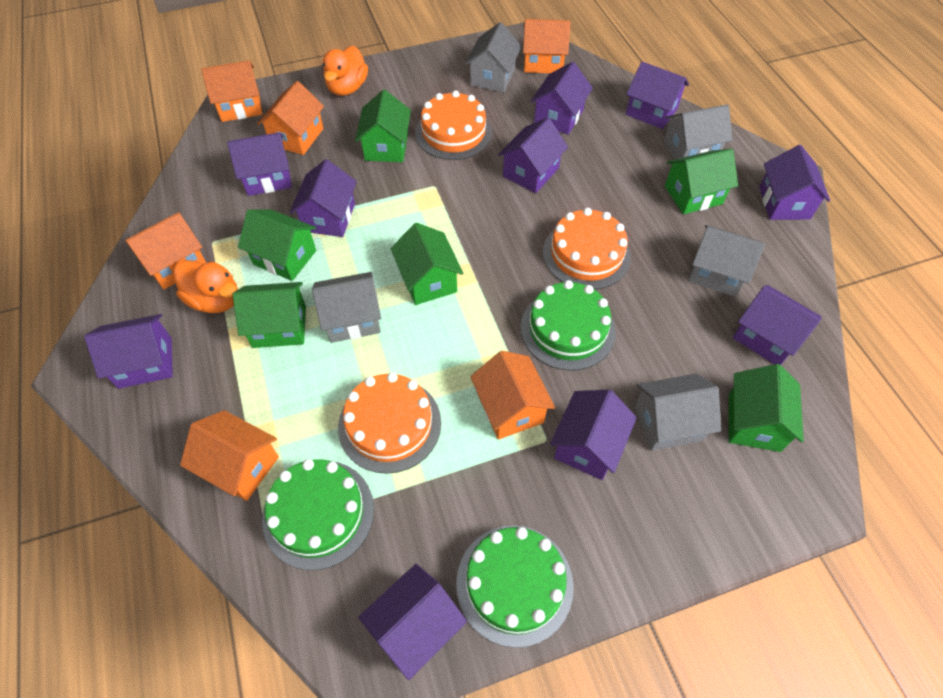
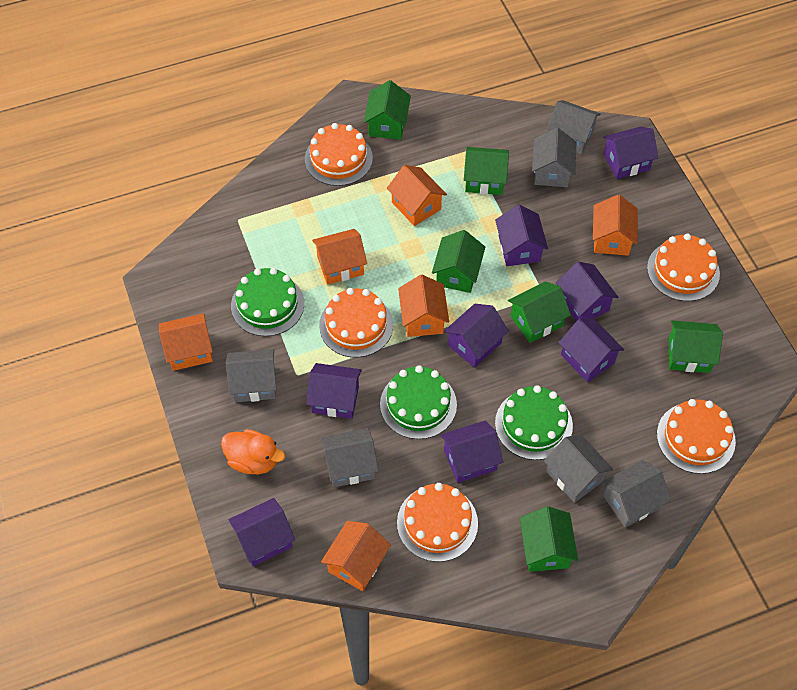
grey house: [312,272,381,343] [465,22,522,93] [635,374,721,451] [664,104,732,159] [688,225,765,297] = 5 -> [226,349,277,402] [321,428,379,487] [532,127,576,187] [544,434,613,503] [547,100,601,154] [602,460,671,527] = 6
orange cake: [338,372,441,474] [415,90,492,160] [543,208,631,290] = 3 -> [305,123,373,186] [319,288,393,358] [397,483,478,562] [647,234,720,301] [657,399,736,474] = 5
orange duck: [174,260,238,313] [323,46,368,96] = 2 -> [221,429,285,474] = 1
purple house: [84,314,173,389] [227,132,292,196] [290,159,357,237] [358,564,467,680] [498,118,568,193] [531,62,593,134] [550,389,637,480] [626,62,689,129] [733,285,822,365] [759,145,830,220] = 10 -> [229,498,295,566] [307,363,362,419] [440,421,503,483] [444,304,509,368] [495,205,548,266] [556,262,618,321] [559,318,624,382] [603,127,658,179] = 8

